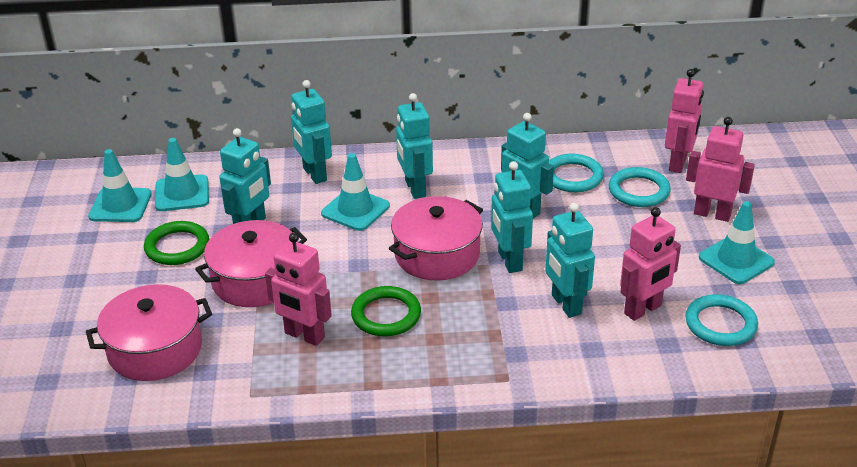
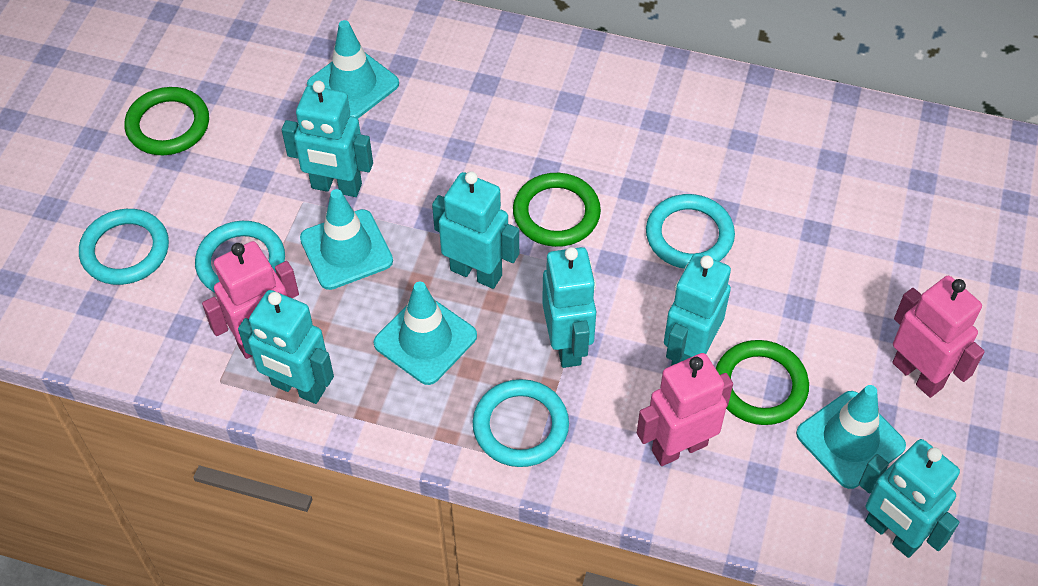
green ring: [144,221,209,265] [351,286,421,336] = 2 -> [124,87,209,155] [513,173,601,247] [716,340,809,425] = 3
pink pot: [86,284,212,381] [195,220,307,307] [389,196,483,281] = 3 -> none = 0
pink robot: [265,233,332,346] [620,207,681,321] [665,69,704,173] [686,117,755,222] = 4 -> [202,241,299,359] [637,353,733,466] [892,276,985,398] = 3
turquoise ring: [549,154,604,192] [609,167,671,207] [685,294,758,346] = 3 -> [79,209,169,285] [195,221,285,293] [473,379,569,467] [646,194,735,269] = 4

